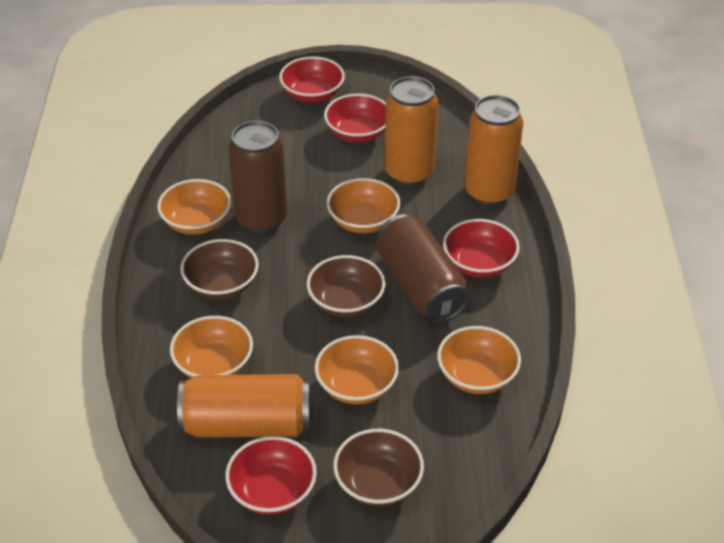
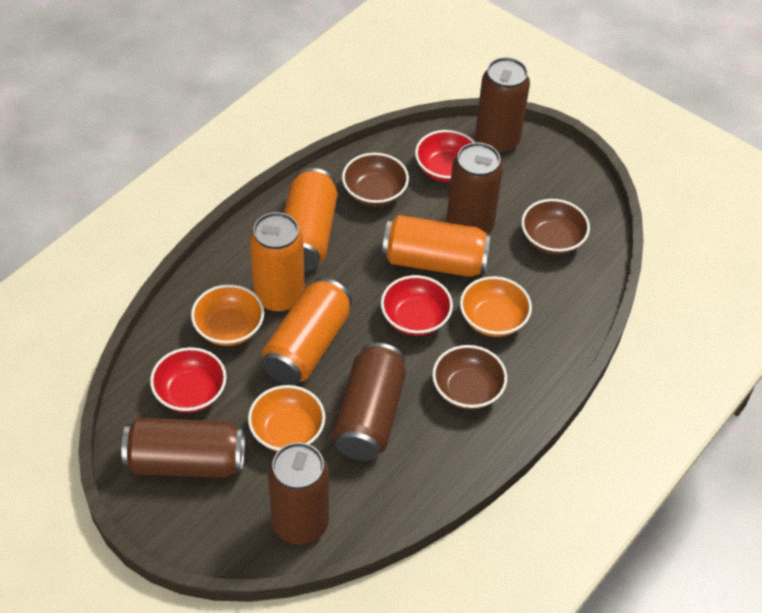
brown can: [229,121,287,233] [377,214,470,323] = 2 -> [121,418,245,478] [268,442,329,545] [333,342,406,461] [446,142,503,234] [475,57,530,154] = 5
orange bowl: [157,179,231,235] [170,316,253,378] [315,335,399,404] [327,178,400,233] [437,326,521,394] = 5 -> [191,284,264,346] [248,385,325,452] [460,276,532,337] = 3
orange can: [177,374,311,438] [385,76,438,186] [465,95,523,206] = 3 -> [250,212,305,313] [262,278,352,385] [284,168,337,271] [382,215,491,277] = 4
red bowl: [225,436,317,515] [279,56,345,103] [324,93,386,142] [443,219,520,278] = 4 -> [150,347,227,413] [381,275,453,336] [415,130,475,182] = 3

